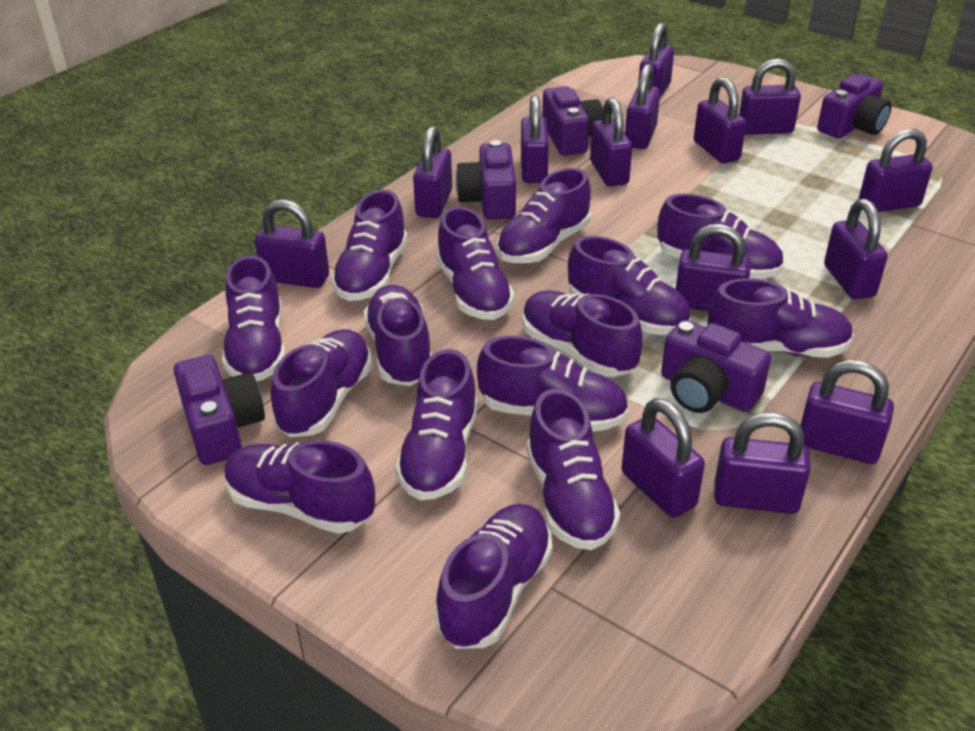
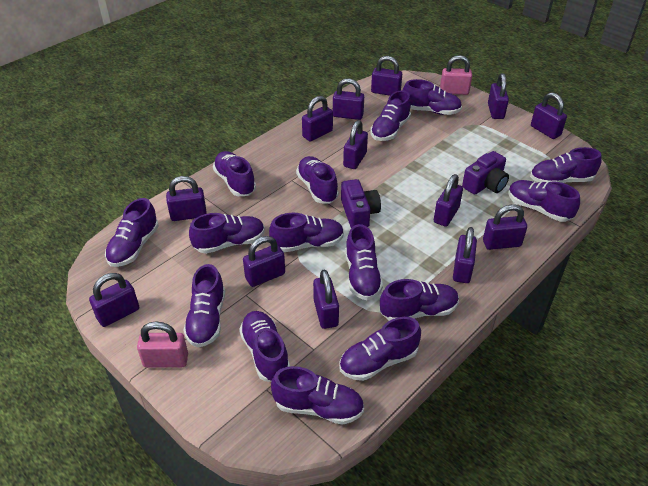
pink padlock: none = 0 -> [137,322,188,368] [440,55,472,95] = 2
purple camera: [174,355,265,465] [456,140,516,219] [542,86,603,156] [661,320,771,413] [817,74,892,139] = 5 -> [341,179,381,228] [462,151,509,195] = 2
purple padlock: [255,199,329,288] [413,126,452,218] [521,95,549,183] [590,97,632,186] [622,398,705,518] [625,64,660,149] [638,23,674,98] [676,224,751,311] [694,77,746,163] [714,412,811,514] [739,58,801,135] [800,360,894,464] [824,199,888,299] [859,129,933,212] = 14 -> [89,273,139,327] [166,176,207,221] [243,236,285,287] [302,96,333,141] [313,270,339,329] [333,78,364,120] [343,120,368,169] [371,56,402,96] [434,174,463,227] [453,227,477,283] [483,204,527,250] [488,73,509,119] [531,92,567,139] = 13

